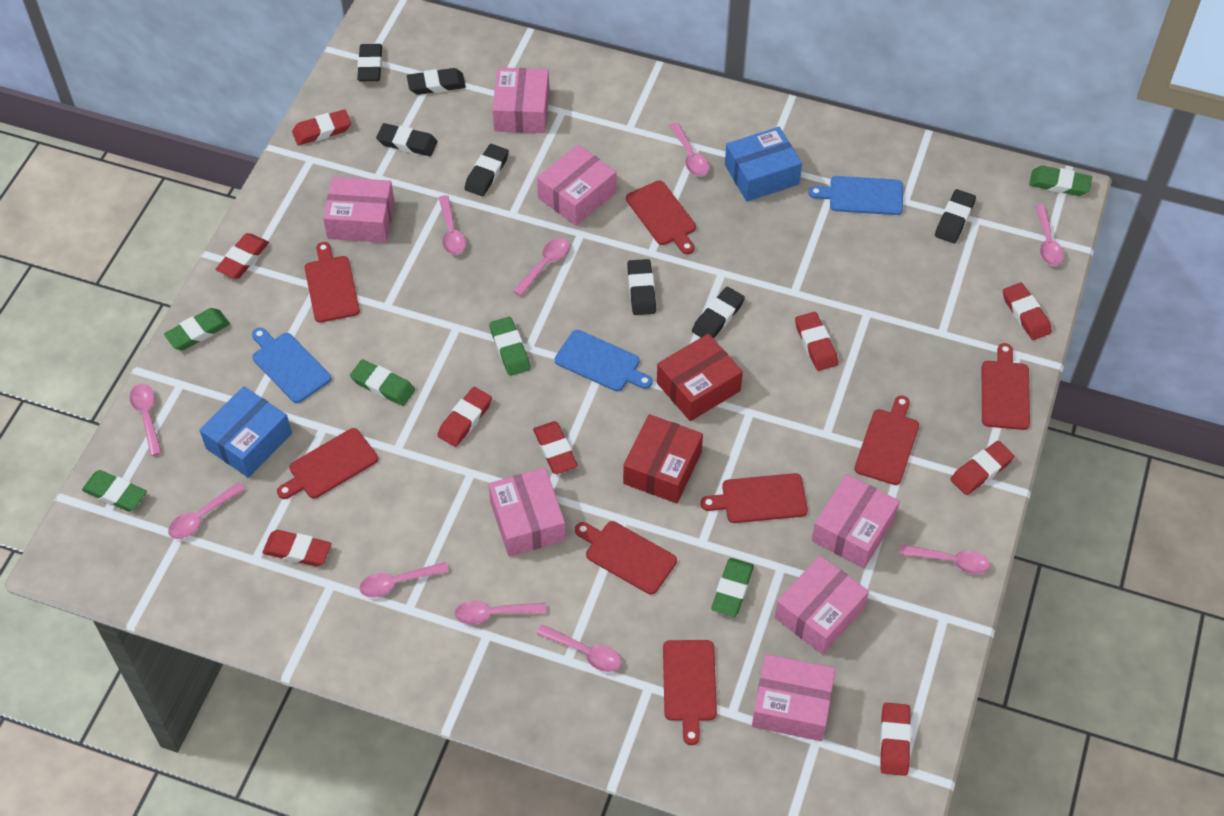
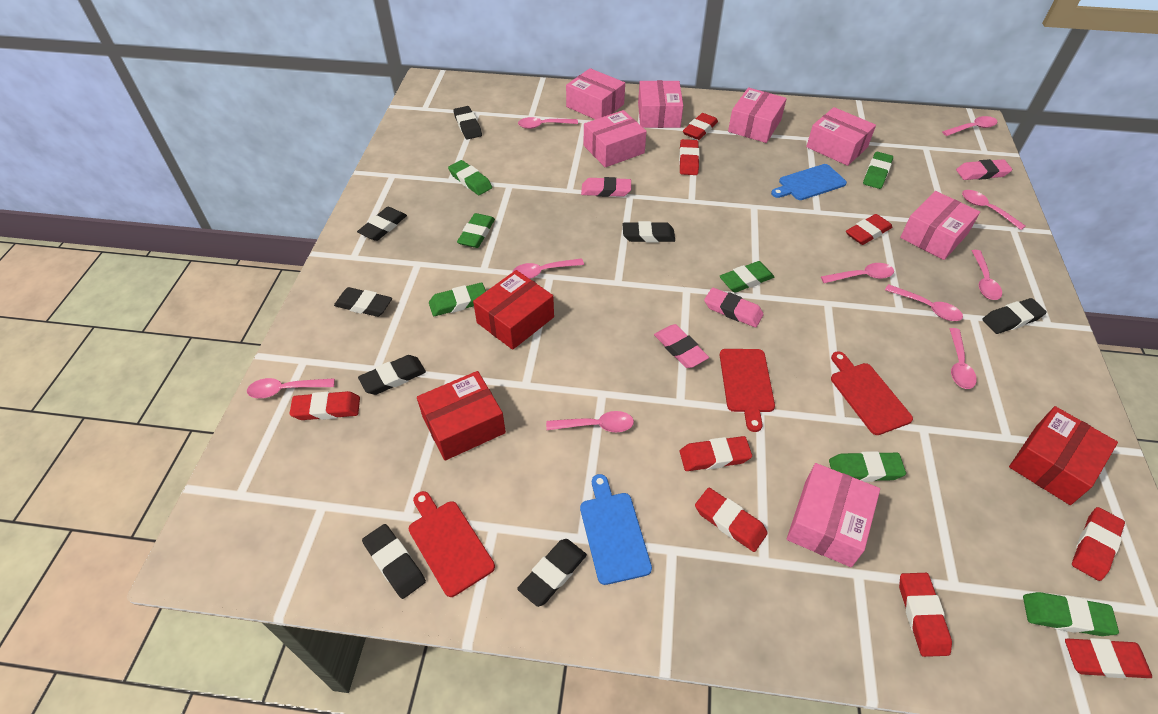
black eraser: [357,44,382,81] [376,123,438,156] [407,68,466,95] [465,144,509,196] [627,259,656,315] [692,287,745,339] [935,189,976,243] = 7 -> [334,287,392,317] [357,207,407,241] [358,355,426,395] [362,524,426,599] [453,106,482,139] [517,539,587,607] [623,221,675,243] [982,298,1047,334] = 8
blue box: [199,386,292,478] [725,127,802,201] = 2 -> none = 0
blue cutting board: [252,328,331,403] [554,330,653,391] [808,176,903,215] = 3 -> [580,474,652,585] [771,164,847,200] = 2
green eraser: [82,470,147,512] [164,308,230,350] [350,359,415,406] [489,317,531,376] [711,558,754,617] [1029,166,1092,196] = 6 -> [429,282,486,316] [448,160,492,195] [457,213,495,248] [719,261,774,293] [829,451,906,482] [863,152,893,189] [1023,592,1119,636] = 7
pink eraser: none = 0 -> [581,177,631,197] [654,324,709,368] [704,287,764,327] [956,159,1012,180] = 4
red box: [623,414,703,503] [657,334,743,421] = 2 -> [417,371,506,461] [473,270,554,350] [1009,406,1118,505] = 3
red cutting board: [277,428,378,499] [305,242,360,323] [575,521,677,594] [626,180,696,254] [663,640,717,745] [701,473,808,523] [854,396,919,485] [982,343,1030,430] = 8 -> [409,491,495,597] [720,349,775,432] [831,351,913,435] = 3

